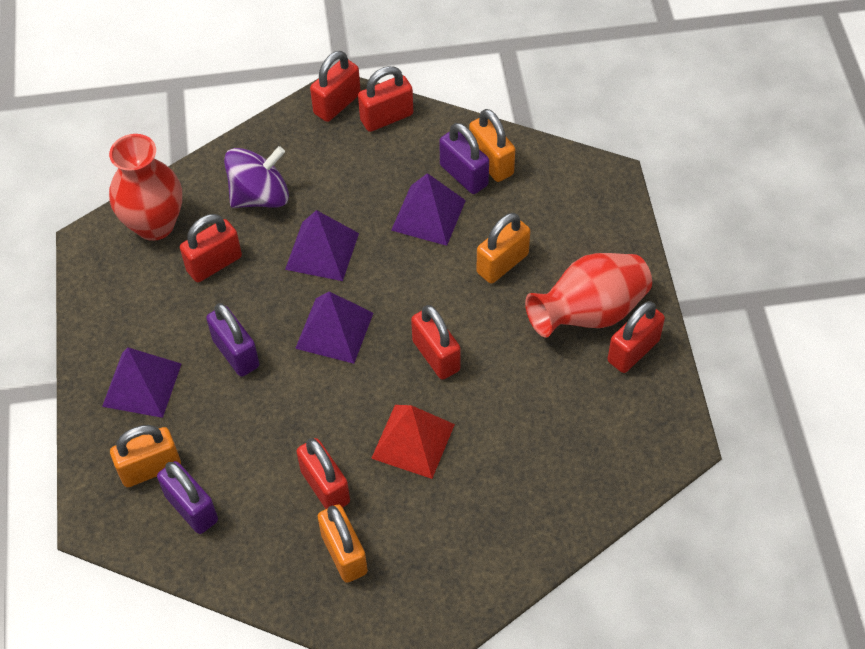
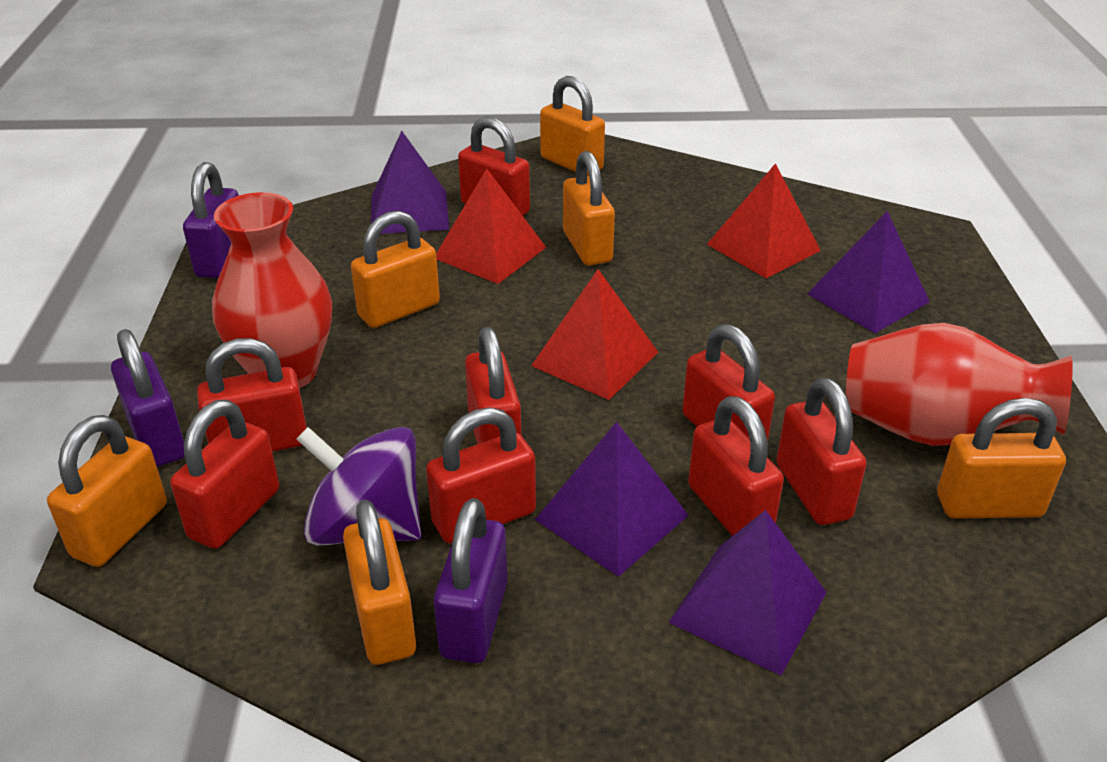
orange padlock: [110,425,181,487] [318,504,368,583] [469,109,515,182] [476,213,530,284] = 4 -> [47,415,167,567] [343,500,416,665] [351,211,440,328] [540,76,605,176] [563,151,615,266] [937,398,1066,519] = 6
red padlock: [180,214,242,282] [296,438,350,509] [310,51,361,122] [358,66,413,132] [411,305,460,380] [608,301,665,373] = 6 -> [170,400,279,549] [197,338,307,452] [426,407,536,543] [458,117,530,216] [465,327,521,444] [682,324,775,441] [688,396,784,536] [777,378,867,525] = 8
red pyramid: [371,405,455,479] = 1 -> [436,169,546,284] [531,269,658,400] [707,163,821,278] = 3

